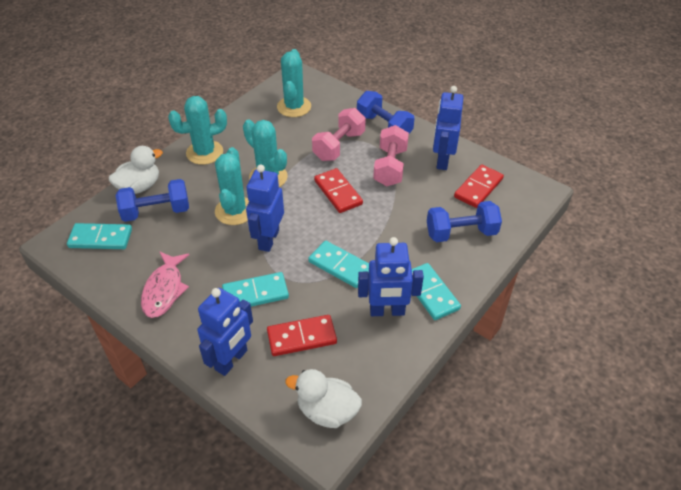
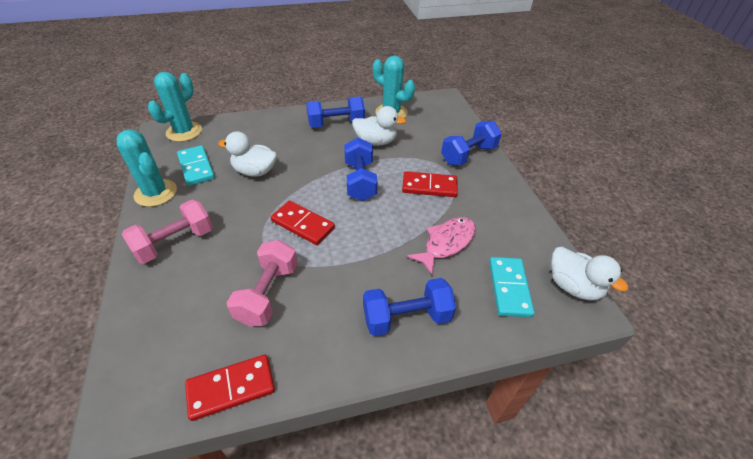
blue dumbbell: [116,179,189,222] [357,91,415,134] [427,201,502,242] = 3 -> [306,97,365,128] [344,138,378,201] [363,278,456,336] [441,121,502,166] = 4
blue robot: [197,288,253,376] [246,165,284,252] [358,237,424,316] [433,86,463,170] = 4 -> none = 0
turquoise cactus: [168,96,227,165] [215,147,249,225] [243,120,288,187] [277,49,311,117] = 4 -> [116,129,177,207] [148,72,202,142] [373,56,415,118] = 3
turquoise domino: [67,223,132,249] [222,272,289,307] [308,241,369,288] [412,263,461,320] = 4 -> [177,145,215,186] [489,257,535,317] = 2
white duck: [109,146,163,194] [285,369,362,428] = 2 -> [218,131,277,177] [352,106,406,146] [551,247,628,300] = 3

